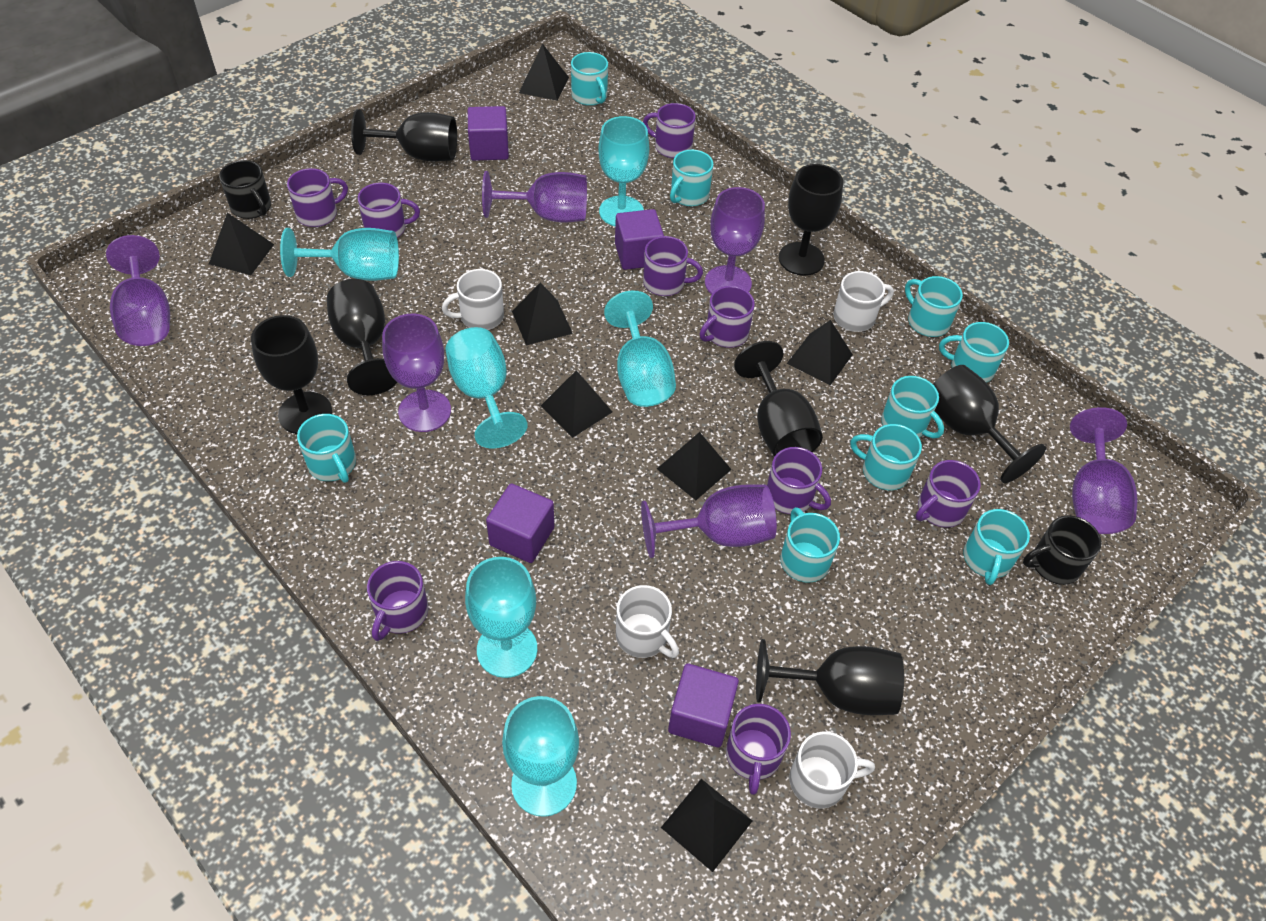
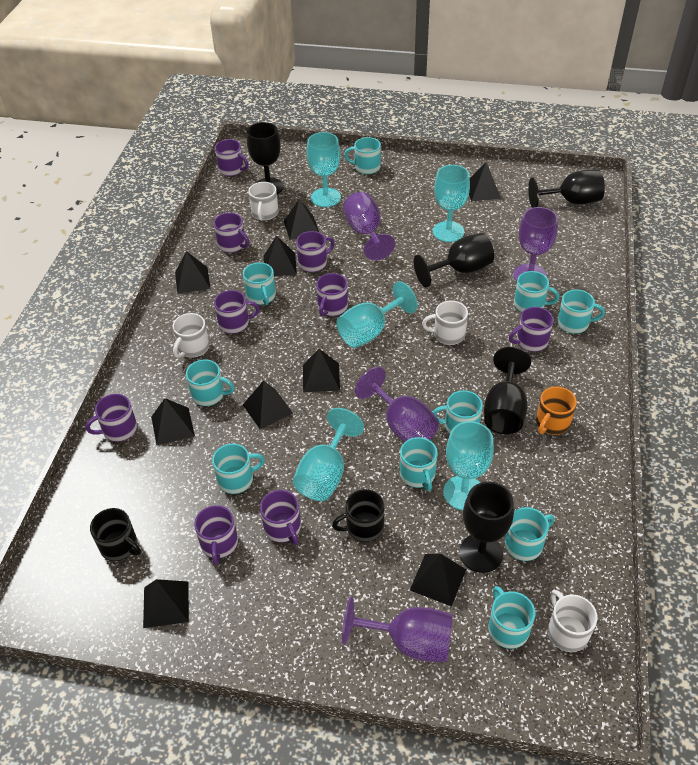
black goblet: [251,315,332,434] [327,279,397,395] [351,109,457,162] [734,341,823,457] [756,639,904,715] [779,164,843,276] [933,365,1046,483] = 7 -> [247,122,283,194] [414,233,494,288] [459,482,514,573] [484,347,531,434] [528,170,605,208] = 5
black pyramid: [209,213,274,275] [512,282,573,345] [519,44,569,101] [541,370,612,438] [657,432,732,500] [661,779,752,872] [787,320,853,385] = 7 -> [143,579,189,628] [151,398,195,445] [175,251,211,294] [243,380,293,429] [263,236,297,276] [284,199,320,240] [303,349,340,392] [410,554,466,606] [469,162,501,201] = 9
orange mug: none = 0 -> [536,386,577,435] = 1
purple cube: [468,106,509,161] [486,483,554,563] [615,209,664,270] [668,664,739,748] = 4 -> none = 0
purple goblet: [106,235,170,346] [382,314,451,432] [482,171,587,223] [641,484,777,558] [705,187,765,294] [1070,407,1137,534] = 6 -> [342,596,453,662] [343,192,395,260] [355,367,439,442] [513,207,558,282] = 4
turquoise goblet: [280,228,399,281] [446,327,528,448] [465,557,537,678] [502,696,579,817] [598,116,649,226] [604,291,676,407] = 6 -> [293,408,364,501] [307,132,341,207] [336,281,418,348] [433,165,470,242] [443,421,494,510] = 5
turquoise mug: [297,414,356,483] [571,52,608,106] [670,150,713,206] [780,507,840,583] [850,424,922,490] [881,376,944,439] [905,276,963,337] [939,322,1009,383] [964,509,1030,585] = 9 -> [186,359,234,406] [212,444,265,494] [243,262,276,305] [344,137,381,174] [400,437,437,491] [433,390,483,434] [488,586,535,649] [504,507,555,561] [514,271,559,312] [557,290,605,334] = 10

